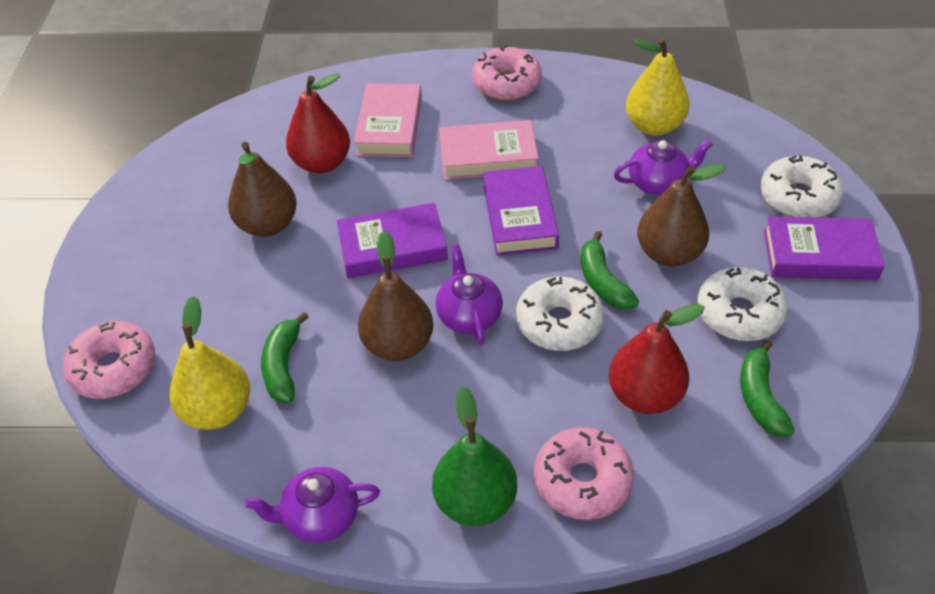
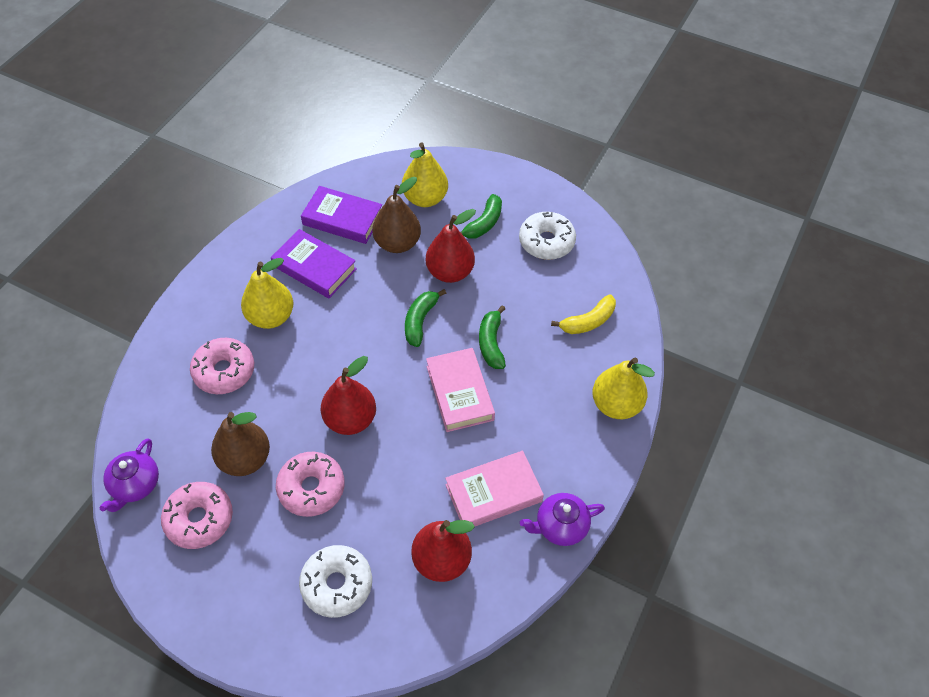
brown pear: [228,142,297,237] [358,230,433,361] [637,164,726,267] = 3 -> [211,412,270,476] [372,177,421,253] = 2
green pear: [432,386,517,526] = 1 -> none = 0
purple book: [337,203,448,278] [483,166,559,256] [764,216,885,280] = 3 -> [271,229,357,298] [301,186,382,244] = 2
purple teapot: [245,467,380,543] [436,245,503,345] [614,139,713,195] = 3 -> [100,438,159,512] [520,493,605,546] = 2
red pear: [286,73,350,173] [609,304,705,414] = 2 -> [321,356,376,435] [411,520,475,582] [426,209,476,283] = 3
white donut: [516,276,604,351] [697,267,788,341] [760,155,843,218] = 3 -> [299,545,372,618] [519,212,576,260] = 2
yellow banana: none = 0 -> [551,294,616,334] = 1
yellow pear: [170,296,250,430] [626,38,689,136] = 2 -> [241,258,293,329] [402,143,448,207] [592,358,655,419] = 3

